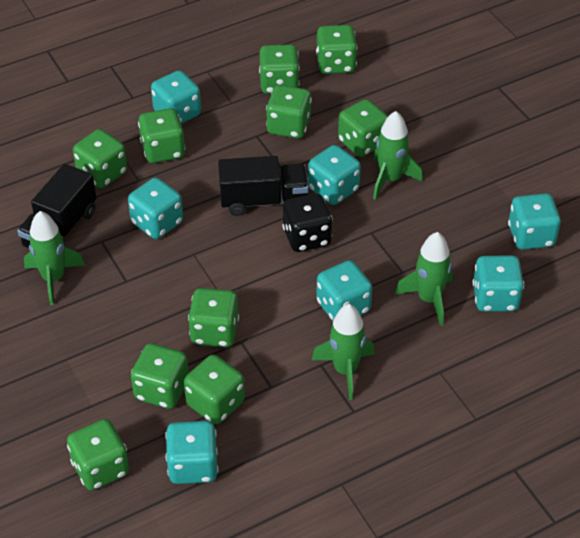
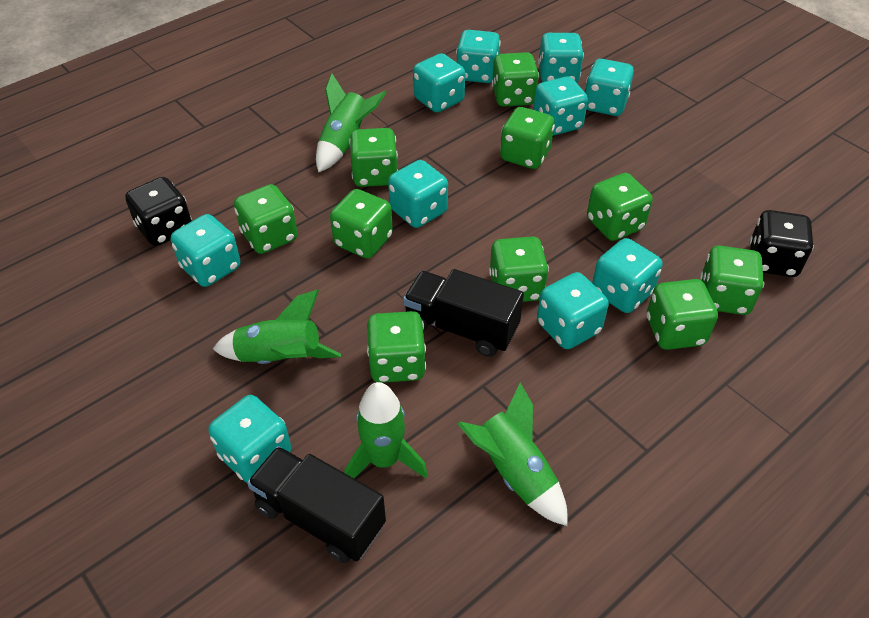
black dice: [282,194,333,252] = 1 -> [125,177,192,246] [750,210,814,277] = 2
turquoise dice: [128,177,183,239] [151,70,201,124] [165,421,218,484] [308,145,361,205] [316,260,373,321] [472,255,524,312] [508,193,561,250] = 7 -> [171,214,241,287] [208,395,291,483] [388,160,448,228] [413,53,465,113] [456,30,501,83] [533,76,588,136] [537,272,609,349] [538,33,584,83] [585,59,634,116] [592,238,663,313] = 10

